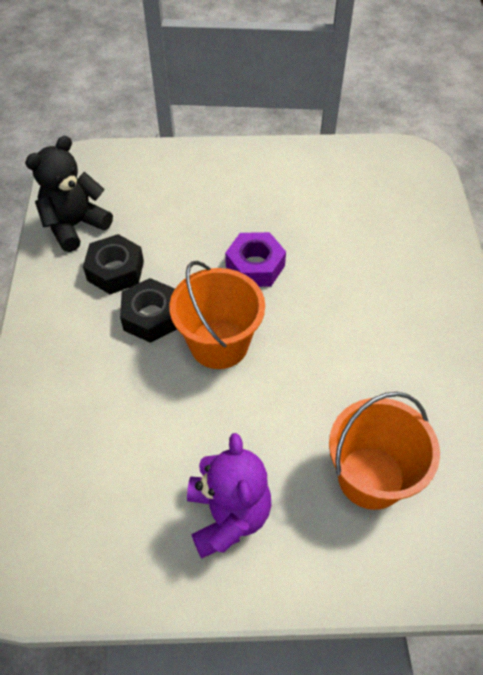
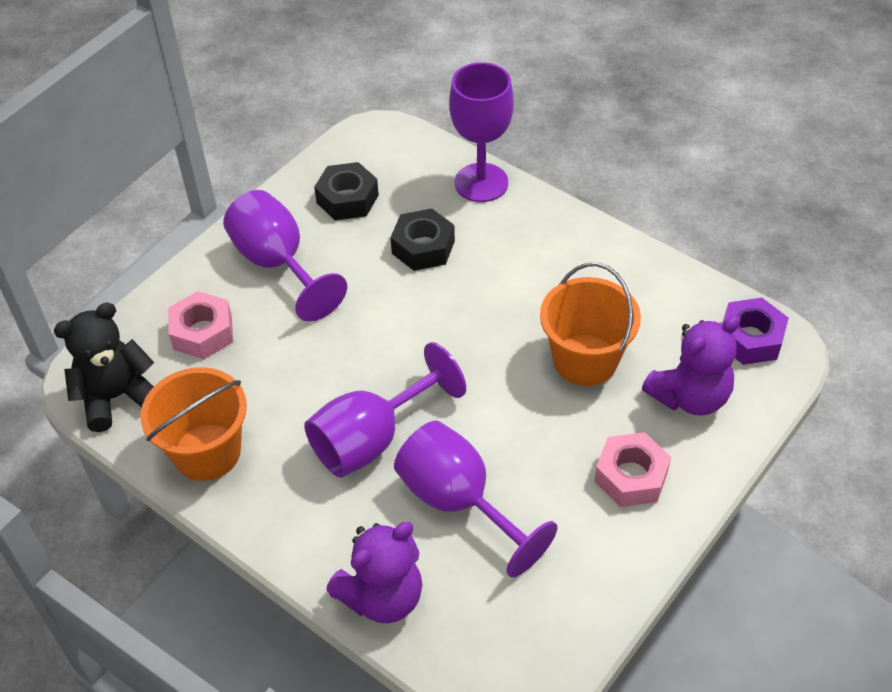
pink nut: none = 0 -> [168,291,233,359] [594,432,671,507] = 2
purple goblet: none = 0 -> [223,190,347,322] [304,342,466,478] [394,420,558,578] [449,62,514,202] = 4
purple teddy bear: [187,433,271,558] = 1 -> [326,522,422,623] [642,316,740,416] = 2

